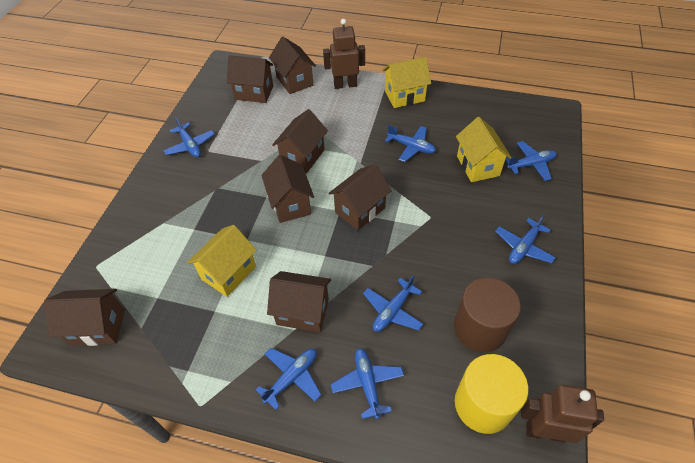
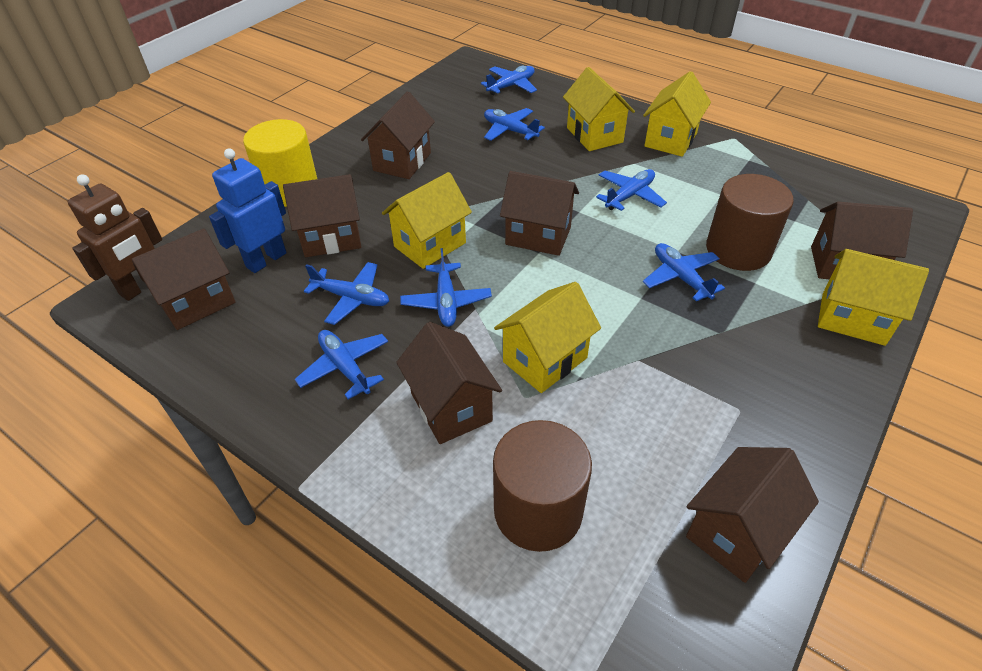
blue robot: none = 0 -> [209,148,286,273] = 1
brown cylinder: [454,278,521,352] = 1 -> [493,420,592,552] [706,174,794,271] = 2
brown robot: [323,19,365,89] [521,385,604,443] = 2 -> [68,174,162,301] = 1
yellow house: [187,225,257,297] [383,57,431,108] [456,117,512,182] = 3 -> [382,172,472,269] [494,282,601,393] [563,67,635,151] [643,71,711,157] [818,249,929,346] = 5

